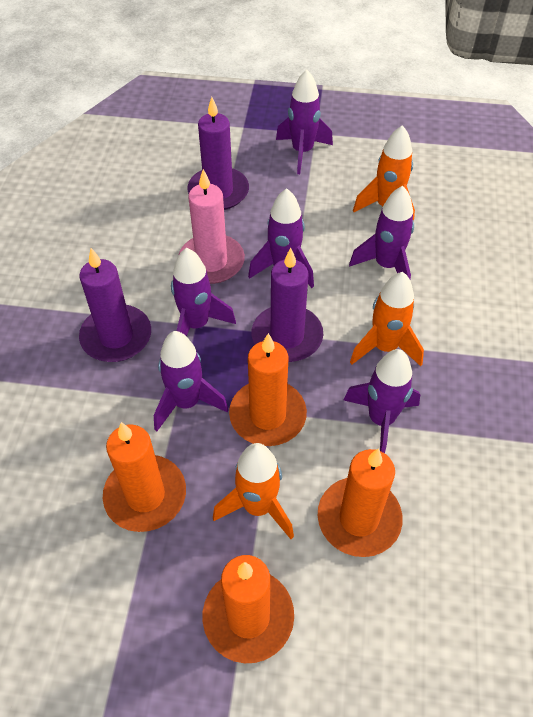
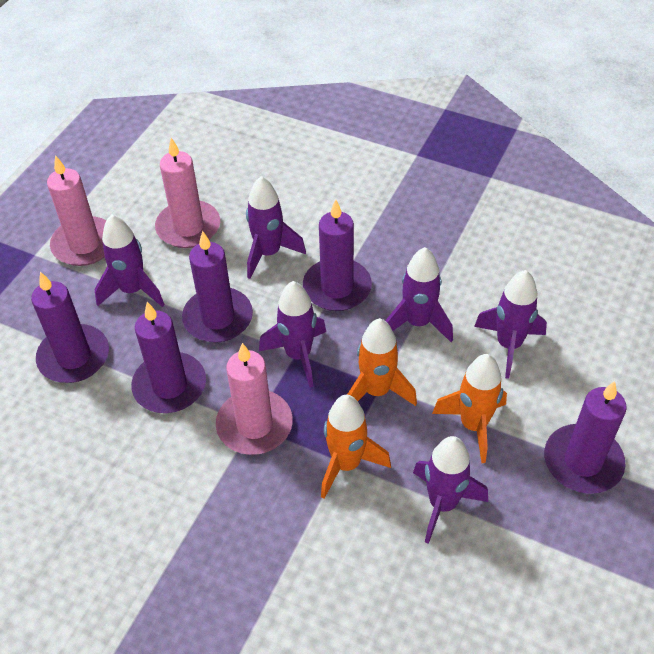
orange candle: [103,422,186,532] [203,555,294,663] [229,333,307,446] [318,449,403,557] = 4 -> none = 0
pink candle: [178,169,245,284] = 1 -> [47,155,106,266] [155,138,220,248] [216,343,293,455] = 3
purple candle: [79,248,151,362] [187,97,249,210] [252,248,323,362] = 3 -> [31,271,109,383] [131,302,206,413] [182,231,253,343] [303,200,372,311] [544,381,627,494] = 5

